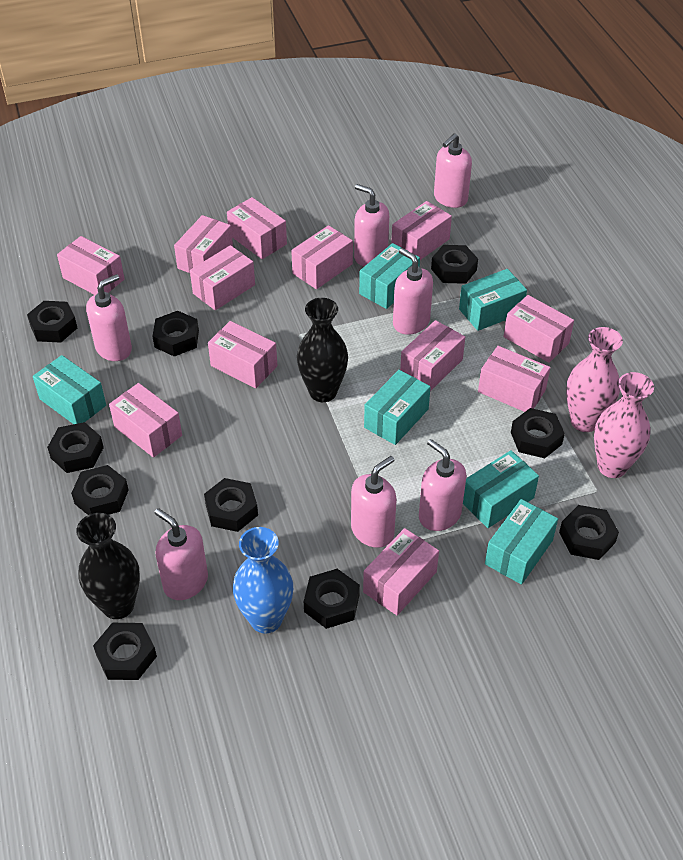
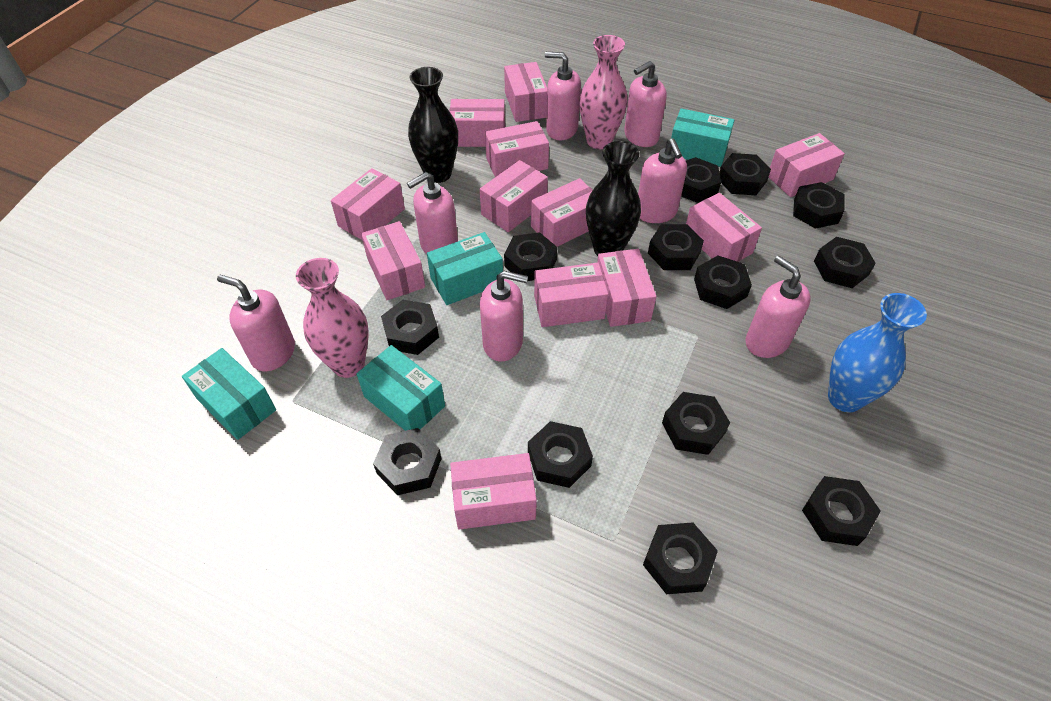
black nut: [27,301,77,343] [47,422,104,473] [71,465,129,515] [93,623,157,680] [153,311,199,356] [204,478,258,532] [304,569,360,629] [431,245,478,284] [511,408,565,458] [559,505,619,560] = 10 -> [373,428,441,495] [381,300,439,355] [504,232,558,281] [528,421,593,488] [643,522,718,594] [648,224,704,270] [662,392,730,455] [681,157,721,203] [694,256,752,309] [719,153,771,195] [793,182,844,229] [802,476,881,546] [814,237,876,288] = 13
turquoise box: [33,355,106,424] [359,243,420,309] [364,370,431,445] [459,269,527,331] [463,450,539,528] [485,499,558,585] = 6 -> [182,348,276,440] [357,345,445,431] [427,232,503,305] [671,108,734,167] = 4

